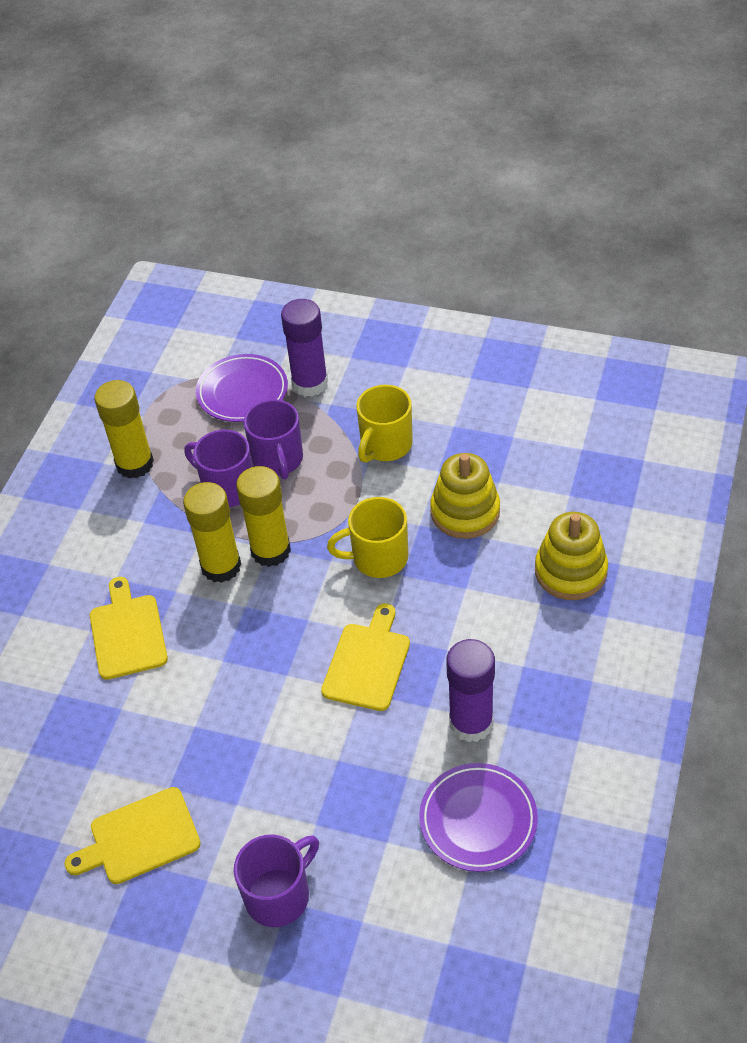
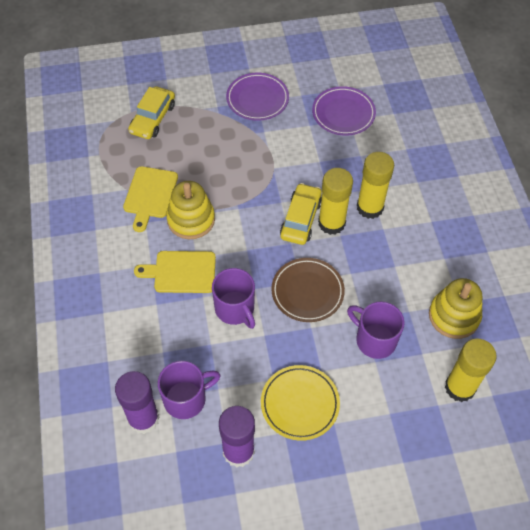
brown plate: none = 0 -> [271,258,345,322] = 1
yellow car: none = 0 -> [128,86,175,139] [280,183,322,245] = 2
yellow cutting board: [65,787,201,884] [90,577,168,680] [321,603,410,711] = 3 -> [123,166,178,232] [134,251,216,293] = 2
yellow mug: [327,497,408,578] [356,385,413,463] = 2 -> none = 0
yellow plate: none = 0 -> [261,365,340,441] = 1

